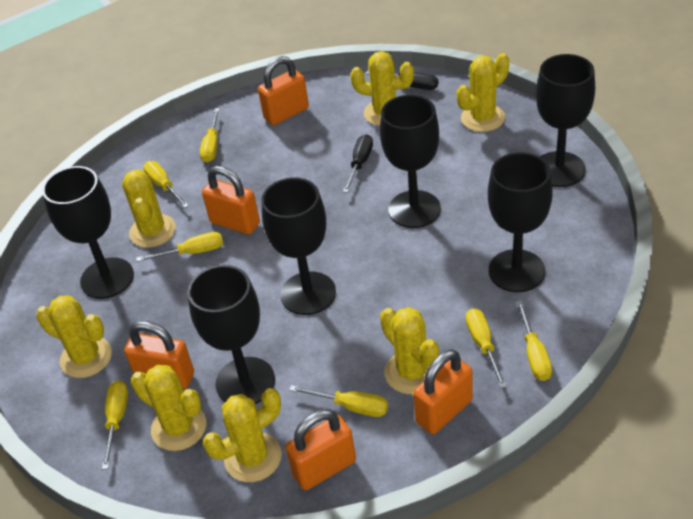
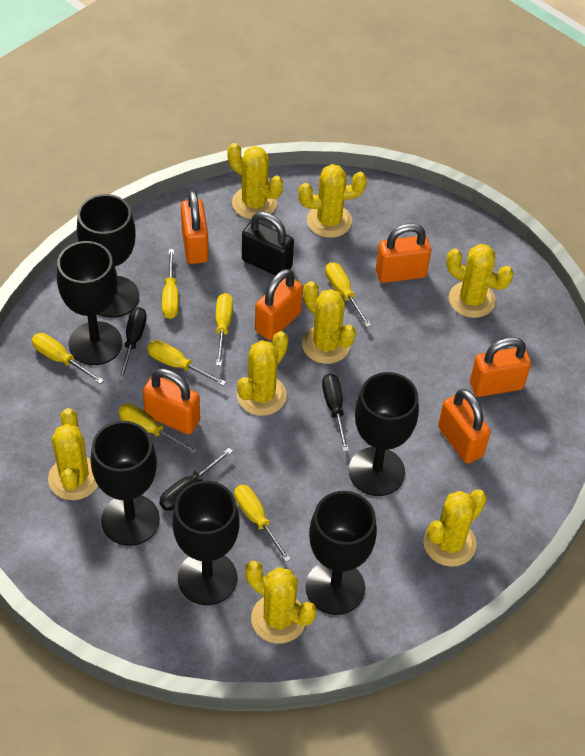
black padlock: none = 0 -> [242,212,294,276] = 1
black screwdriver: [343,134,373,193] [365,71,438,90] = 2 -> [118,307,147,381] [159,448,233,511] [322,373,349,452] = 3
orange padlock: [124,321,194,389] [202,166,260,234] [258,56,309,125] [285,409,356,490] [413,349,473,434] = 5 -> [143,369,200,434] [181,190,209,264] [255,269,303,340] [376,223,431,283] [438,389,491,464] [470,337,531,397] = 6
yellow cactus: [36,295,112,378] [122,170,176,248] [131,365,206,451] [203,388,282,482] [350,51,414,126] [380,307,439,394] [457,53,509,132] = 7 -> [48,408,98,500] [227,143,283,219] [237,331,288,416] [245,561,316,644] [298,164,367,238] [302,281,356,364] [423,489,487,567] [446,244,513,318] = 8

